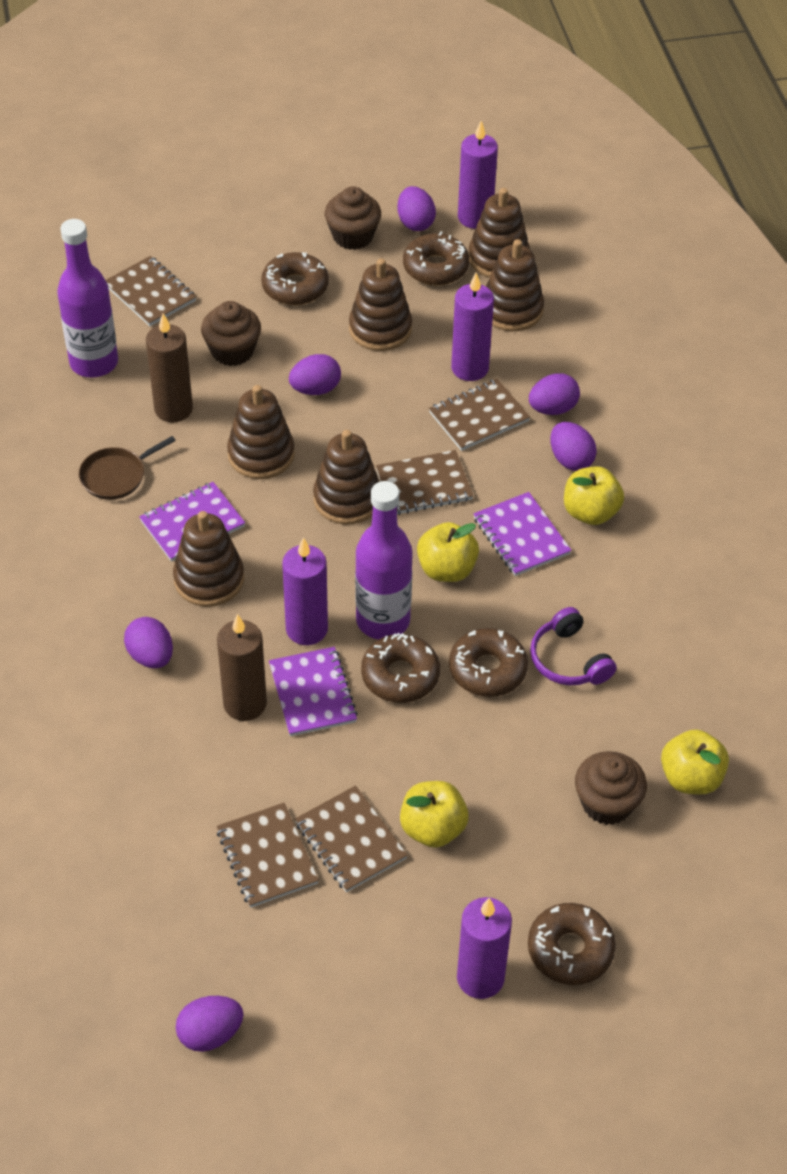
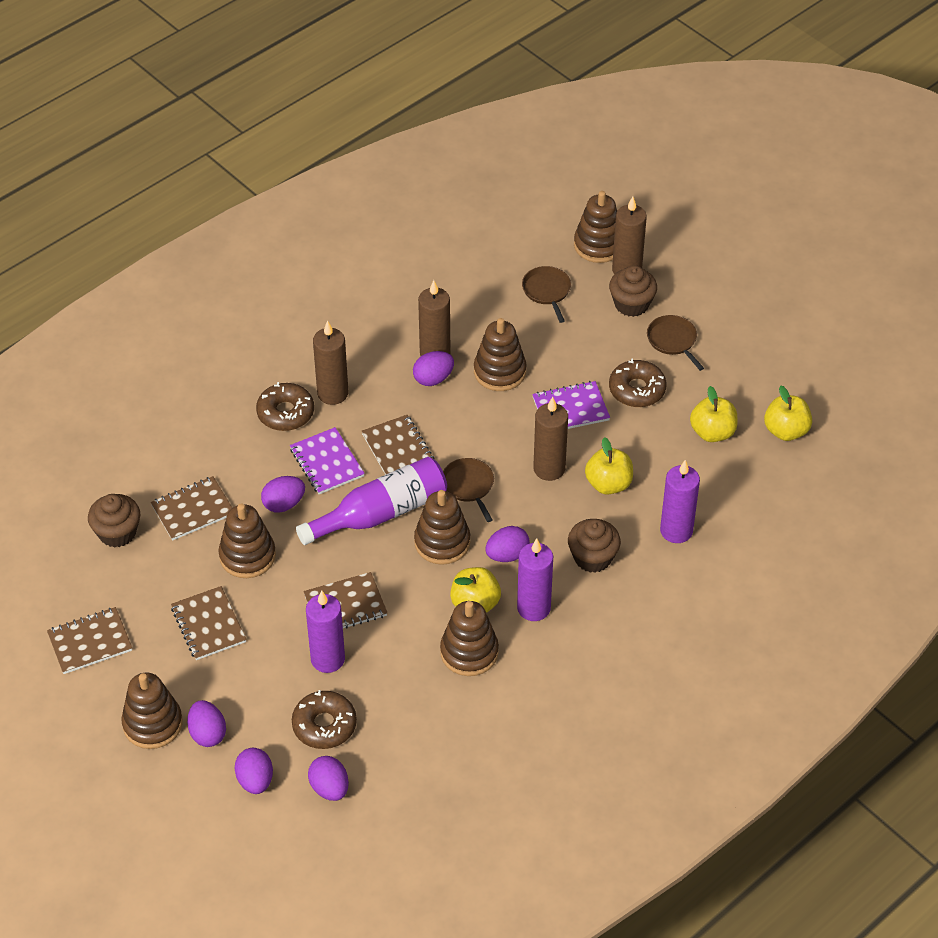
brown candle: [146,314,193,422] [217,614,267,721] = 2 -> [313,320,348,405] [418,280,451,356] [533,397,568,481] [612,196,647,274] = 4
brown donut: [261,252,329,305] [361,633,440,703] [403,231,469,285] [449,628,528,697] [528,903,616,985] = 5 -> [256,382,314,431] [292,690,357,749] [609,359,666,407] = 3
brown pan: [79,436,176,500] = 1 -> [443,458,494,522] [522,266,571,323] [647,315,704,371] = 3
purple bottle: [57,219,118,378] [355,481,413,639] = 2 -> [296,457,447,545] = 1
purple candle: [282,537,328,645] [451,273,494,381] [457,897,512,999] [458,121,498,229] = 4 -> [306,590,345,673] [517,538,553,621] [660,460,700,543] = 3
purple headphones: [530,607,617,685] = 1 -> none = 0
purple notebook: [139,482,245,562] [269,647,358,736] [473,492,572,576] = 3 -> [290,427,365,494] [532,381,610,429] = 2

